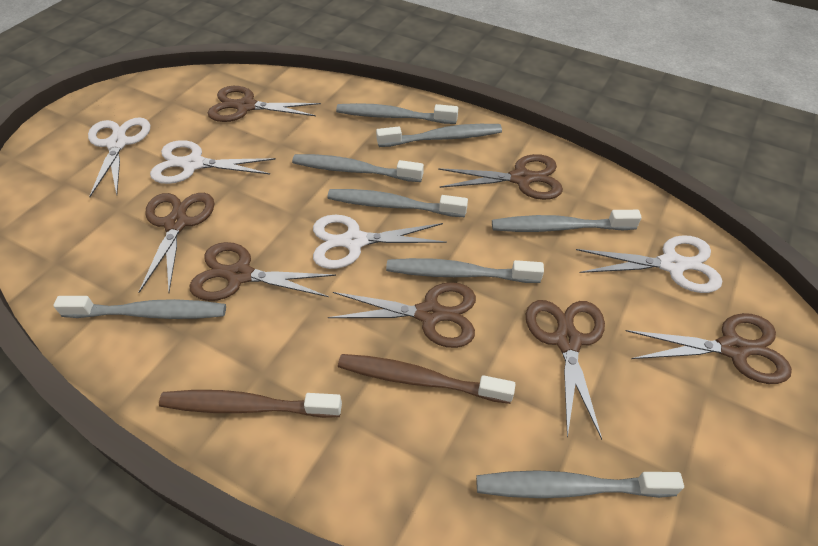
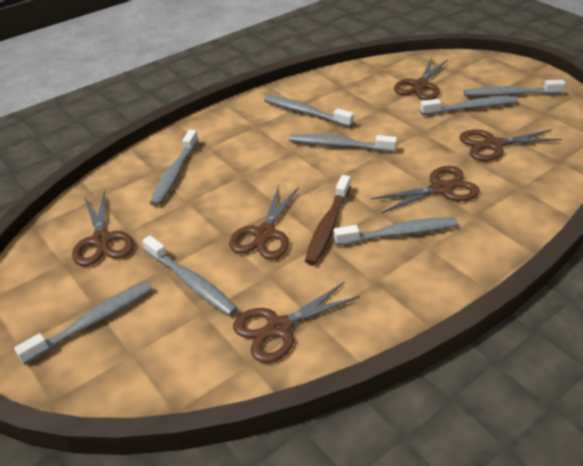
brown scissors: [138,193,215,293] [190,242,336,301] [208,86,321,122] [328,282,476,348] [438,154,563,200] [526,300,605,440] [626,313,792,384] = 7 -> [72,190,134,266] [229,185,299,260] [233,282,360,363] [371,166,480,213] [394,58,448,100] [460,129,562,161] = 6
brown toothbrush: [159,390,342,418] [338,354,516,404] = 2 -> [305,175,351,265] = 1
white scissors: [88,118,150,197] [150,140,276,184] [313,215,447,269] [576,235,722,293] = 4 -> none = 0

